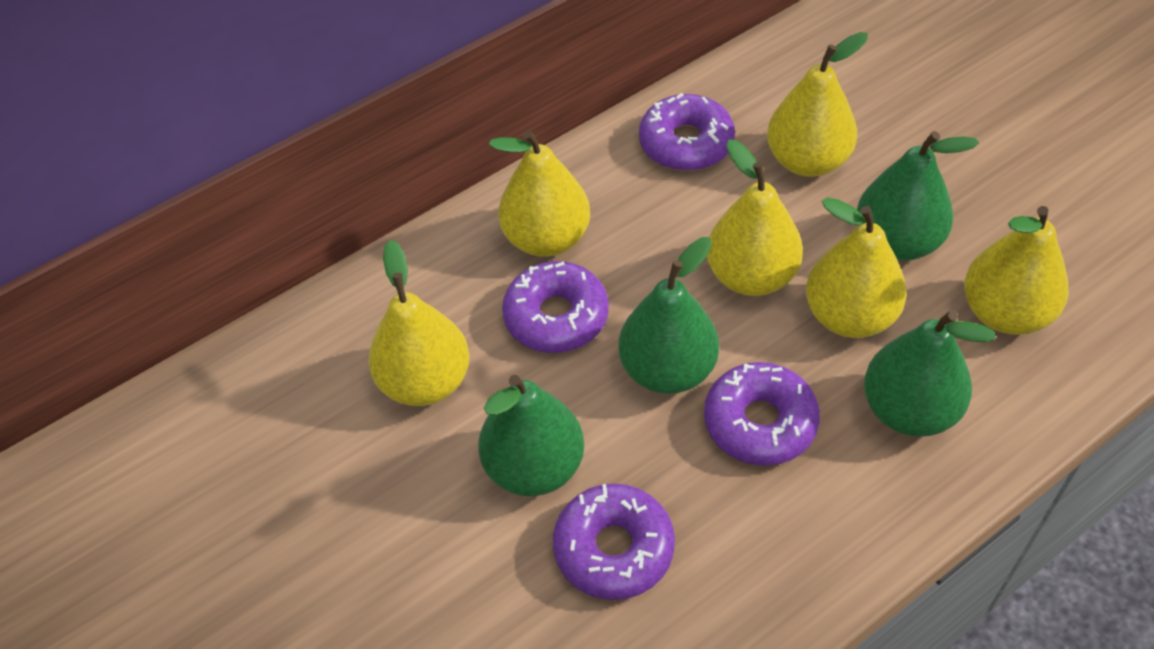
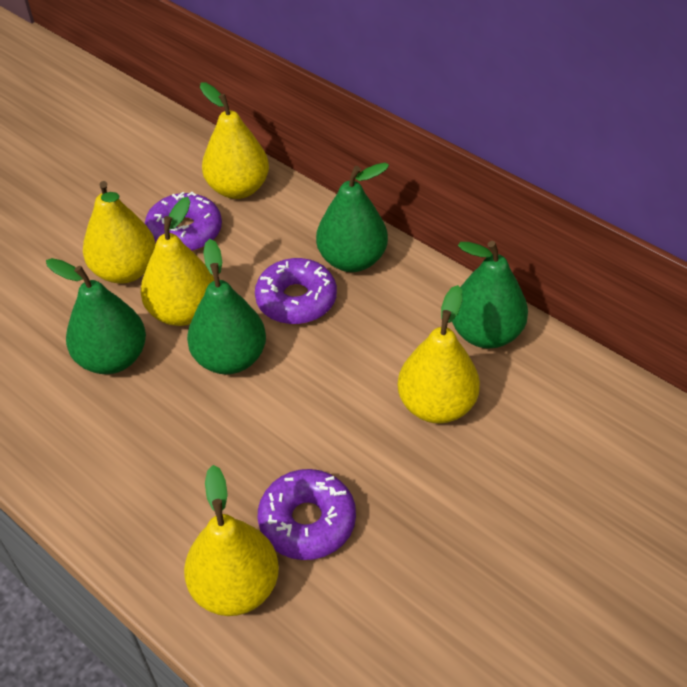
purple donut: [502,261,609,353] [553,483,675,600] [639,93,735,171] [704,362,820,466] = 4 -> [145,191,222,251] [255,258,337,324] [258,469,356,560] = 3
yellow pear: [368,240,470,406] [488,130,590,257] [707,139,803,296] [767,32,868,177] [806,197,907,338] [964,206,1069,335] = 6 -> [83,181,156,284] [140,197,214,326] [184,465,279,616] [200,82,269,199] [398,285,480,424] = 5

